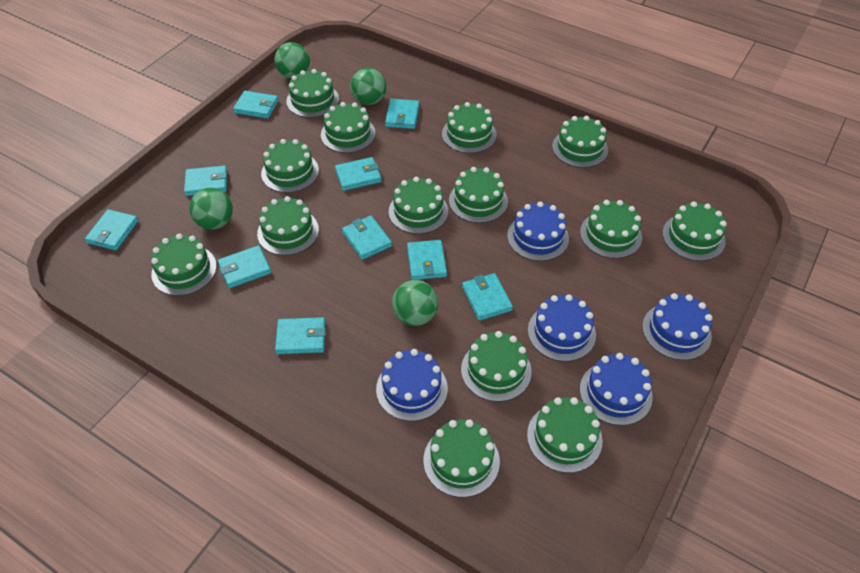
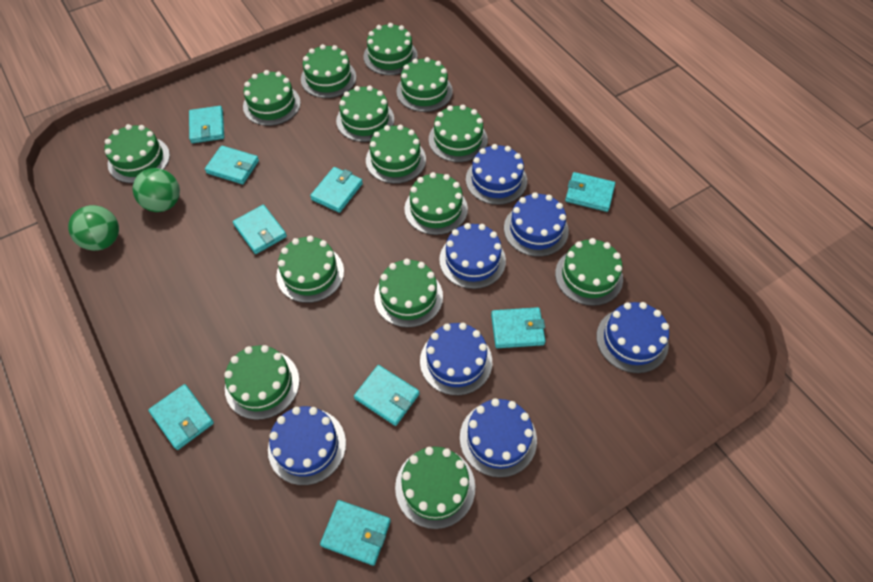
blue cake: [376,349,448,421] [507,202,569,261] [528,295,596,361] [580,353,653,426] [642,293,712,360] = 5 -> [268,406,346,485] [420,323,492,395] [439,223,506,289] [460,398,537,478] [466,144,527,205] [504,192,569,257] [596,302,669,373] = 7
green ball: [189,188,233,230] [275,42,310,78] [350,68,386,105] [392,280,438,326] = 4 -> [68,205,119,251] [133,168,180,212] = 2
turquoise wallet: [85,209,138,251] [184,165,227,196] [218,245,271,288] [233,91,279,119] [275,317,326,354] [335,157,382,191] [342,216,392,260] [385,99,419,129] [407,240,447,280] [462,273,513,321] = 10 -> [148,384,214,450] [189,106,224,143] [205,146,259,184] [233,205,287,254] [310,167,363,213] [320,500,391,566] [354,365,419,426] [491,307,546,348] [565,172,615,212] = 9

